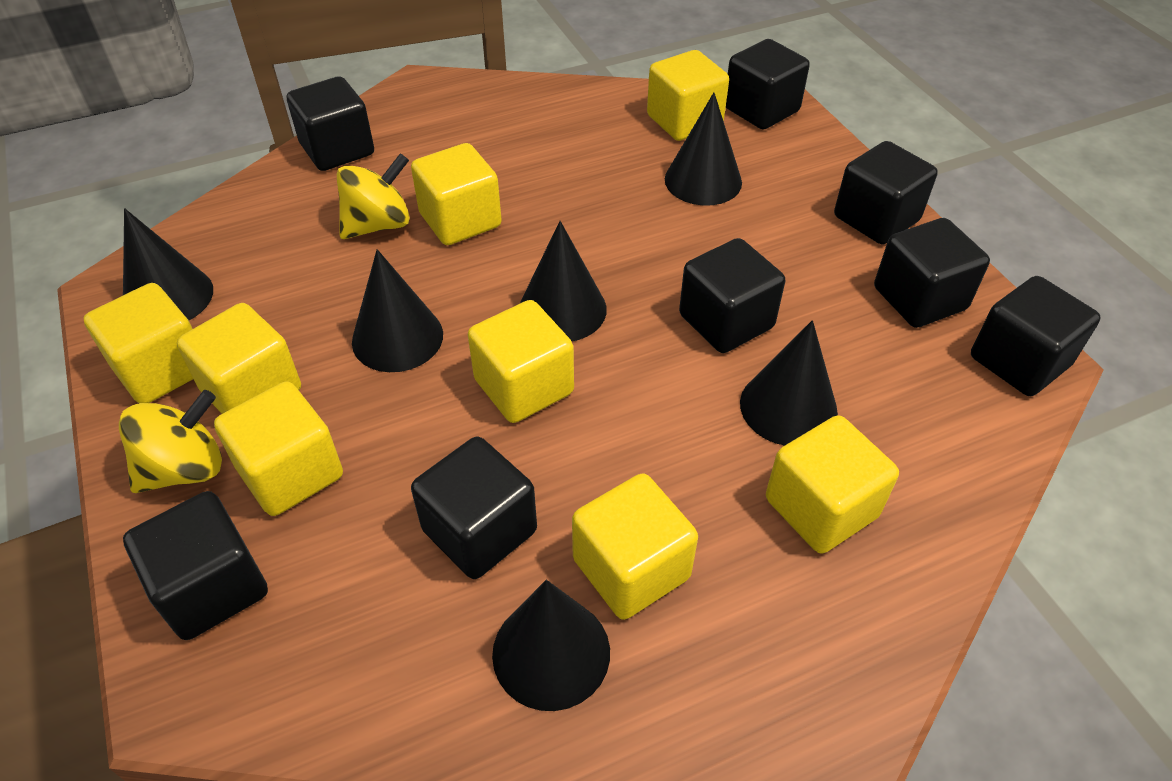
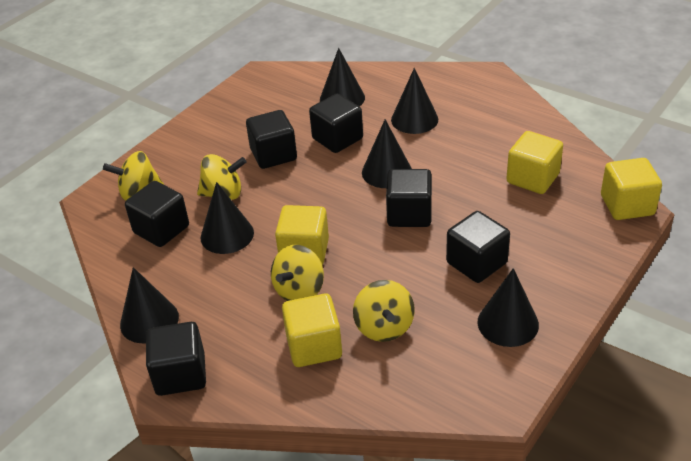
black cube: [123,491,268,640] [287,76,374,171] [411,437,537,579] [679,238,785,353] [726,39,810,129] [834,141,938,245] [874,218,990,328] [971,276,1101,396] = 8 -> [125,181,189,247] [146,322,206,396] [246,110,297,169] [309,94,363,153] [386,169,432,227] [446,211,510,283] = 6
yellow cube: [83,283,193,403] [177,303,301,414] [214,381,343,516] [411,143,502,245] [468,300,574,423] [572,474,698,620] [647,50,729,141] [766,415,899,554] = 8 -> [275,205,329,265] [282,294,342,367] [506,131,563,194] [601,158,662,220] = 4
yellow spinning top: [119,390,222,493] [337,153,410,239] = 2 -> [103,151,164,201] [197,154,246,200] [271,245,324,301] [353,280,415,342] = 4

